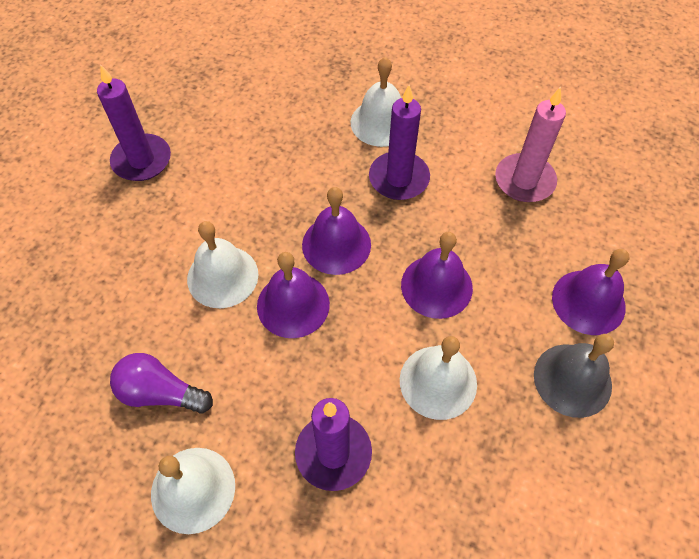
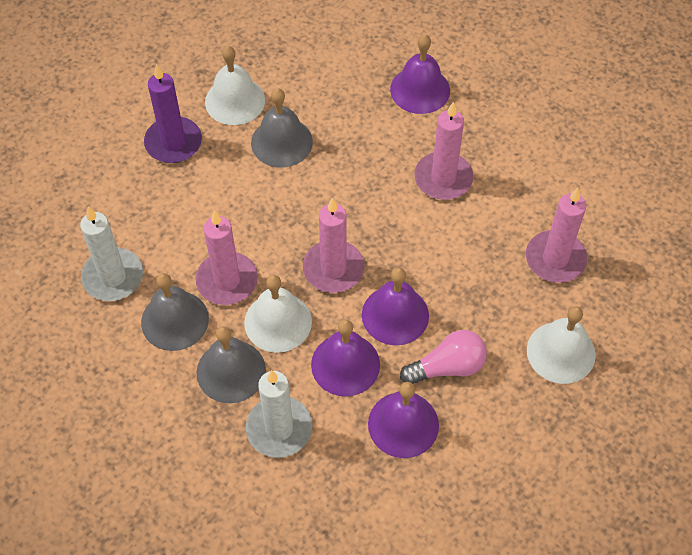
grey bell: [534,334,614,418] = 1 -> [141,273,209,351] [197,326,266,403] [251,88,313,168] = 3
pink candle: [495,87,566,202] = 1 -> [196,211,258,305] [303,198,364,293] [414,102,473,200] [526,188,587,283] = 4
pink light bulb: none = 0 -> [400,330,487,384] = 1
purple candle: [97,65,171,181] [295,398,372,491] [369,85,430,200] = 3 -> [144,64,202,163] = 1
purple light bulb: [110,353,213,414] = 1 -> none = 0
white bell: [151,448,235,534] [187,221,258,308] [350,57,401,147] [400,336,477,420] = 4 -> [205,46,265,125] [244,275,312,353] [527,306,596,384] = 3
white candle: none = 0 -> [80,207,143,301] [246,370,312,458] = 2

